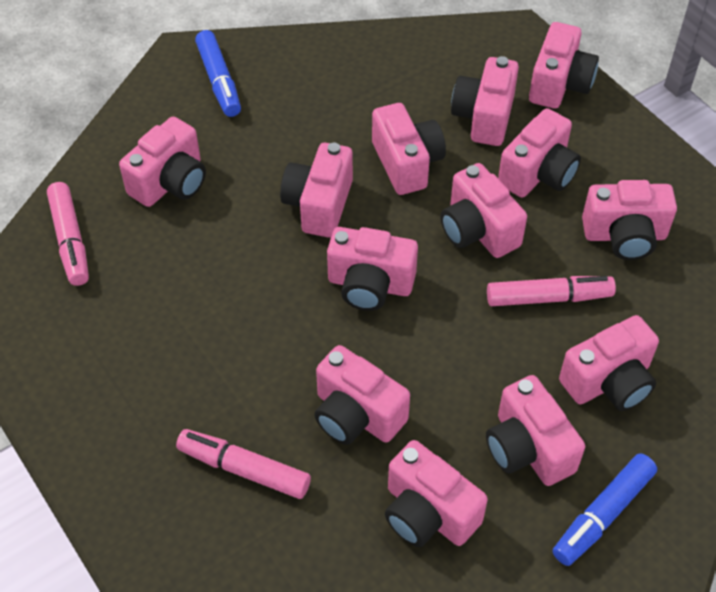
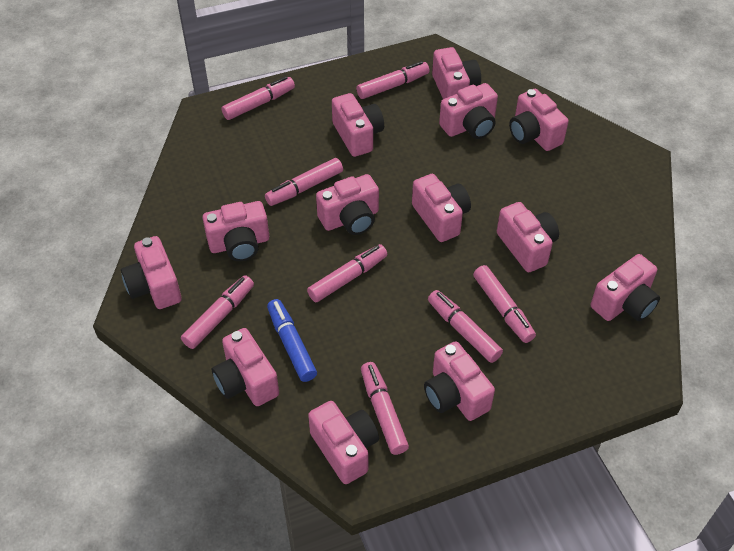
blue marker: [195,30,241,117] [553,454,657,566] = 2 -> [267,299,317,382] = 1
pink marker: [47,182,89,286] [176,429,311,499] [487,276,616,306] = 3 -> [181,275,254,349] [221,76,295,120] [265,158,343,206] [307,244,387,302] [356,61,429,99] [361,362,409,455] [428,290,503,363] [473,265,536,343] = 8

